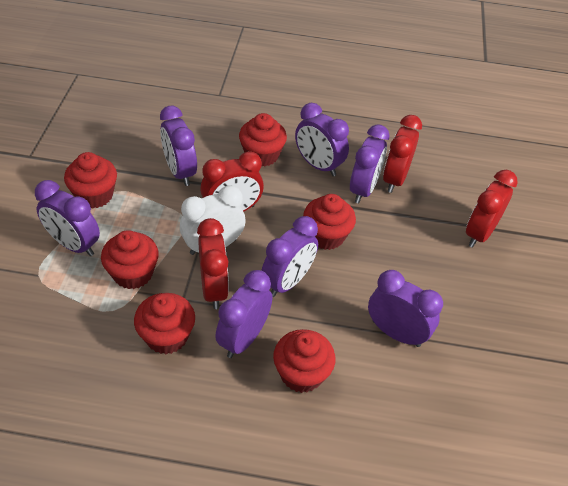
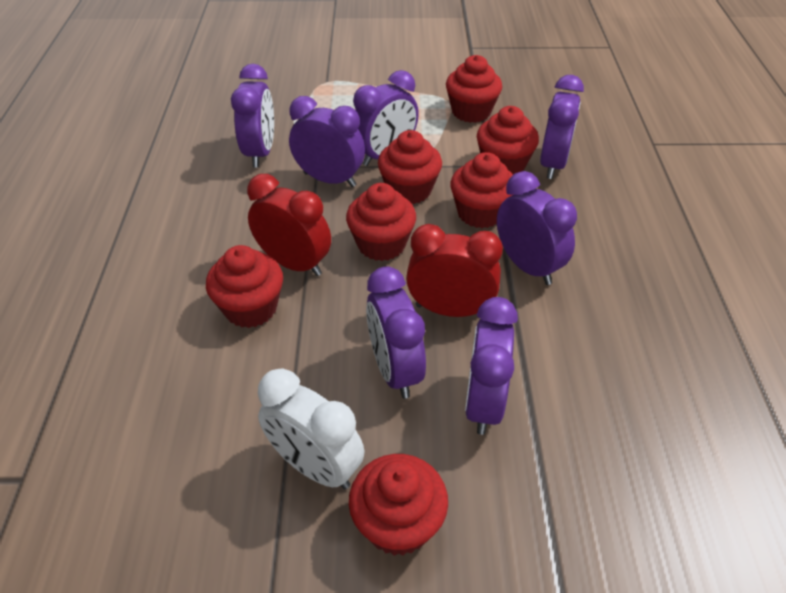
red clock: [197,218,229,309] [200,151,264,212] [383,115,422,193] [466,170,518,248] = 4 -> [247,174,331,276] [406,224,503,317] = 2
red cupcake: [64,152,117,208] [101,230,159,289] [134,293,195,354] [239,113,287,167] [273,329,335,393] [303,194,356,250] = 6 -> [206,245,283,328] [346,183,416,261] [349,454,448,556] [378,130,442,204] [446,55,502,123] [450,152,513,228] [477,106,539,174] = 7

